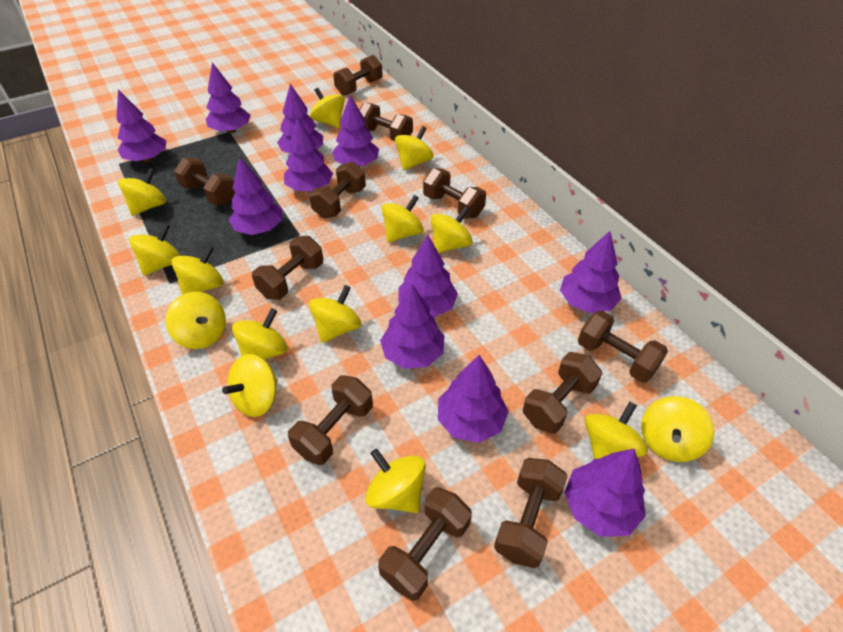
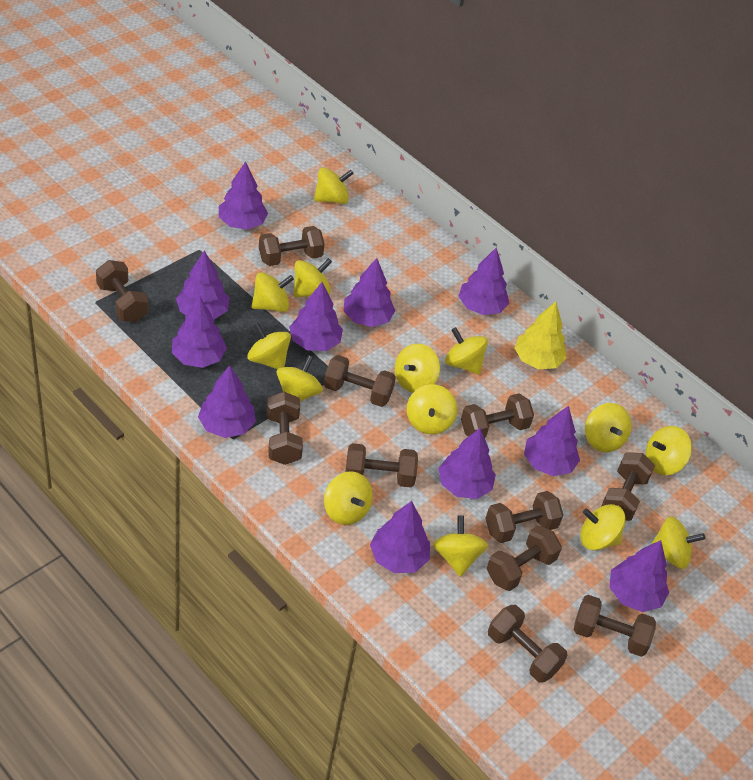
yellow tree: none = 0 -> [515,302,567,369] = 1

